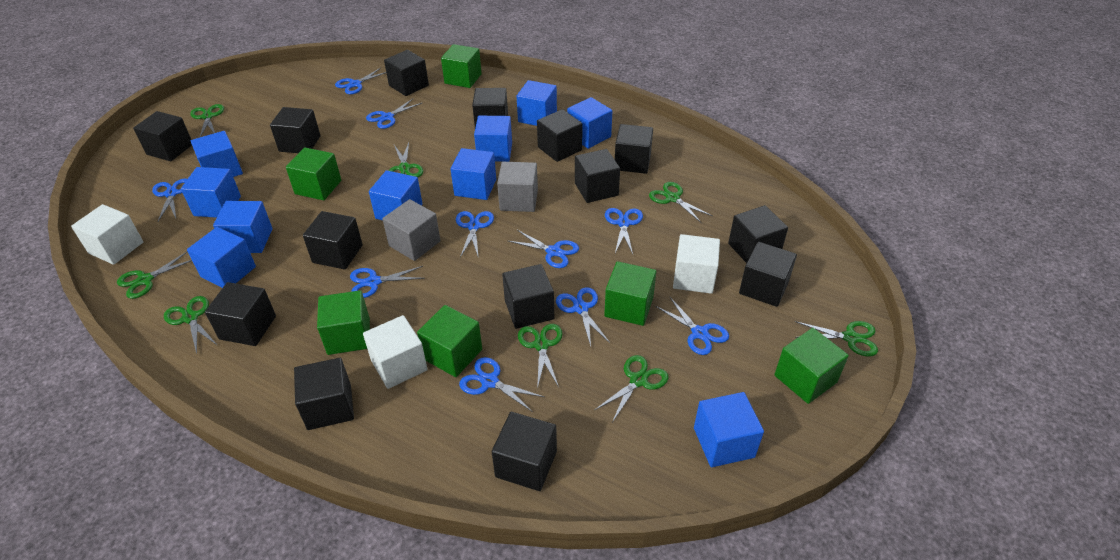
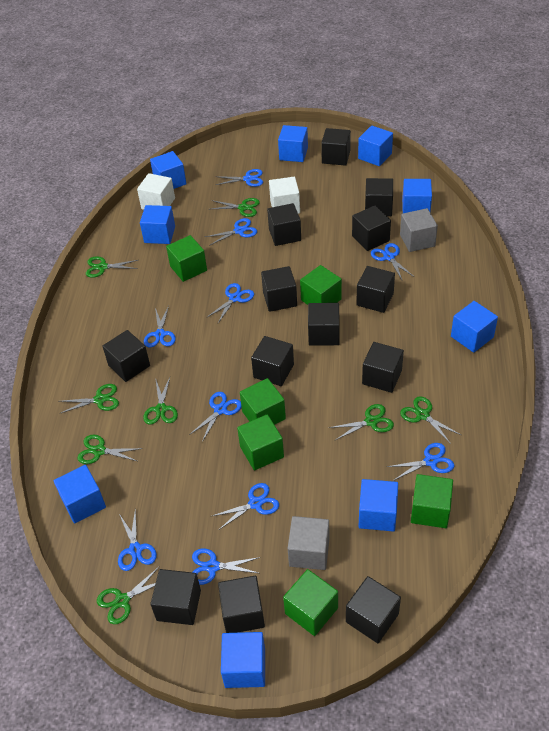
black cube: [133,111,192,161] [205,282,276,346] [270,107,321,153] [294,358,354,430] [303,211,363,270] [384,50,429,96] [472,88,508,128] [492,412,557,491] [502,264,554,329] [537,109,583,162] [575,149,620,203] [615,124,653,174] [728,205,788,263] [739,242,797,307] = 14 -> [102,330,150,382] [150,569,201,625] [218,576,265,633] [251,336,294,386] [261,266,297,312] [267,203,301,246] [308,303,340,346] [321,128,351,166] [346,576,401,643] [352,206,391,251] [356,266,395,313] [362,342,404,393] [365,178,393,216] = 13
blue cube: [181,167,241,218] [187,227,256,288] [191,131,243,177] [213,201,272,253] [369,170,423,220] [451,148,496,200] [474,116,512,162] [517,80,557,126] [567,97,612,149] [694,392,764,467] = 10 -> [54,465,106,523] [140,205,175,244] [150,151,186,189] [221,632,265,688] [278,125,308,162] [358,125,393,166] [359,479,398,532] [402,179,432,213] [451,301,498,353] = 9
white cube: [71,204,143,265] [363,315,428,389] [673,234,720,294] = 3 -> [137,173,175,210] [269,177,300,214] = 2

